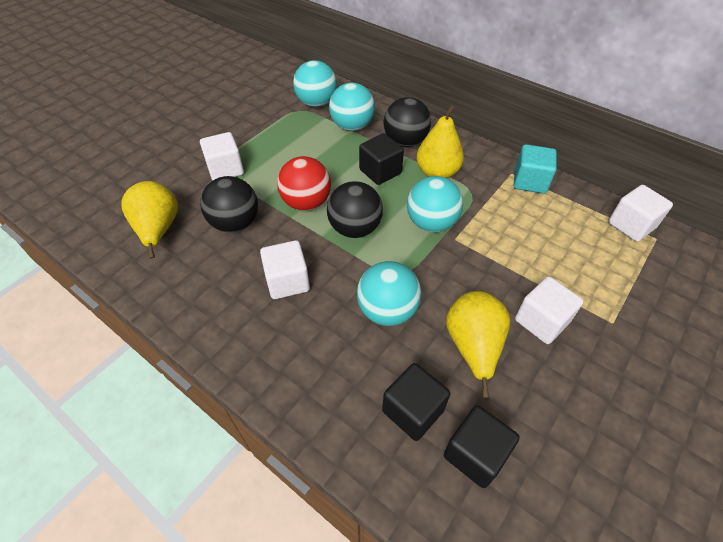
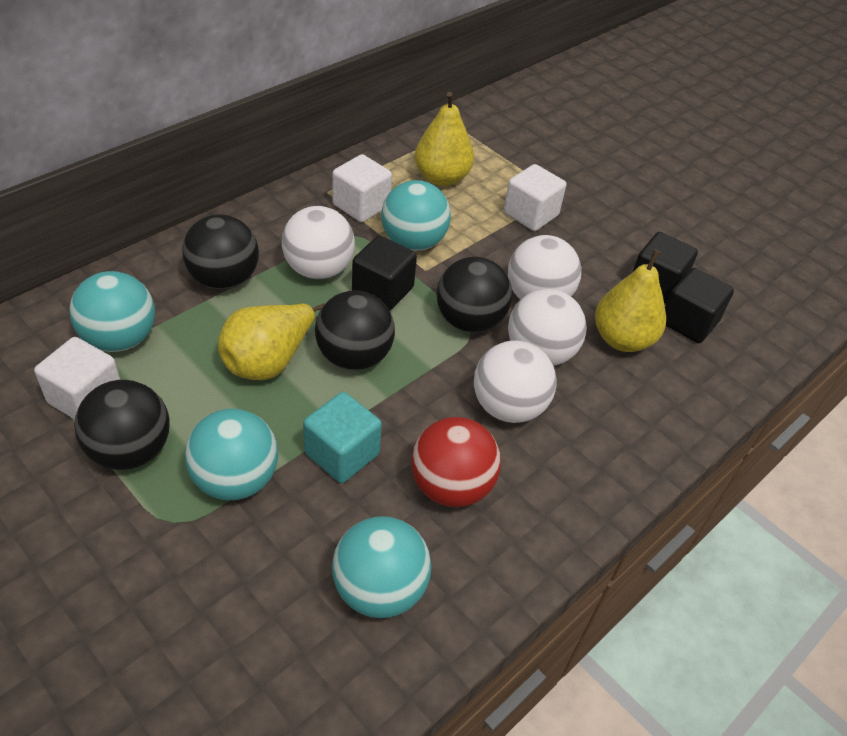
black ball: [200,176,258,232] [327,181,383,238] [384,97,431,147] = 3 -> [74,380,170,470] [182,214,259,290] [315,290,395,370] [437,257,512,333] = 4
white ball: none = 0 -> [282,206,355,279] [474,340,557,423] [508,235,581,300] [508,289,587,366] = 4
white cube: [200,132,244,180] [260,240,310,299] [515,277,584,344] [608,185,673,242] = 4 -> [34,337,120,420] [332,154,392,222] [504,164,566,231] = 3

